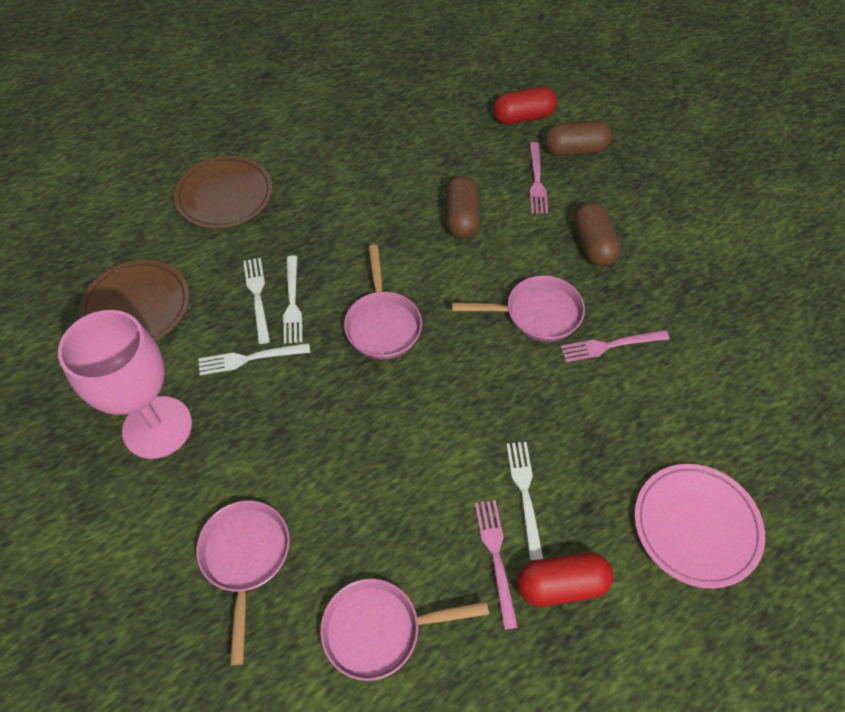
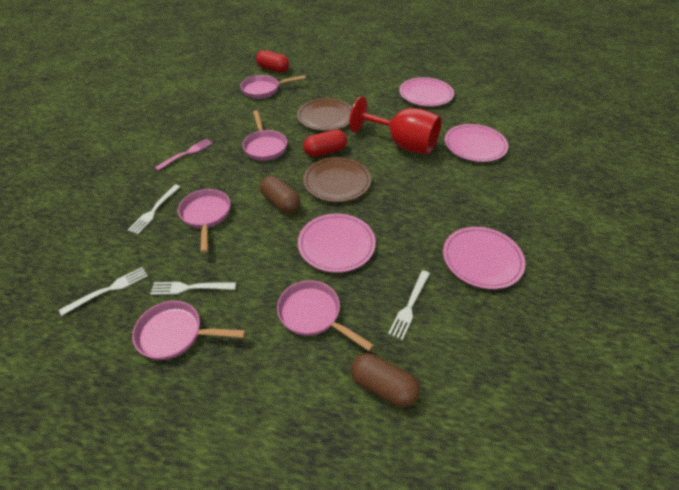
brown capsule: [445,176,480,239] [545,121,612,156] [574,202,621,266] = 3 -> [260,176,301,214] [351,353,420,407] = 2
pink fork: [475,500,518,630] [530,142,548,214] [560,330,669,362] = 3 -> [154,139,213,171] = 1
pink goblet: [58,310,192,459] = 1 -> none = 0
pink pan: [196,501,290,665] [320,579,489,681] [344,245,422,359] [452,276,585,342] = 4 -> [132,301,246,360] [178,189,231,253] [240,75,306,99] [242,110,287,161] [277,280,374,351] = 5
pink plate: [634,464,765,589] = 1 -> [298,213,376,273] [399,77,454,106] [443,227,525,289] [445,124,508,162] = 4
red goblet: none = 0 -> [349,96,442,154] = 1

